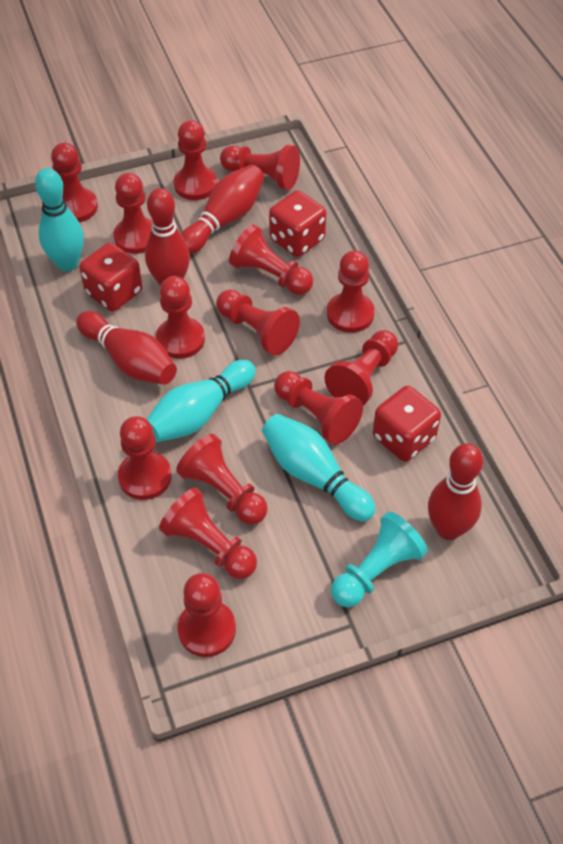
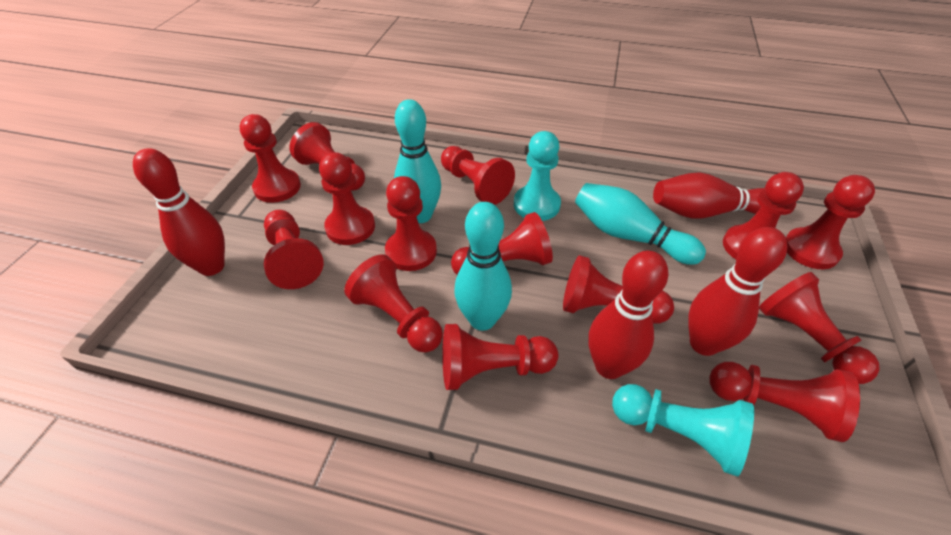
red dice: [79,243,143,312] [269,190,326,257] [373,386,441,462] = 3 -> none = 0
turquoise pawn: [331,511,428,607] = 1 -> [514,131,561,221] [612,384,754,477] = 2

